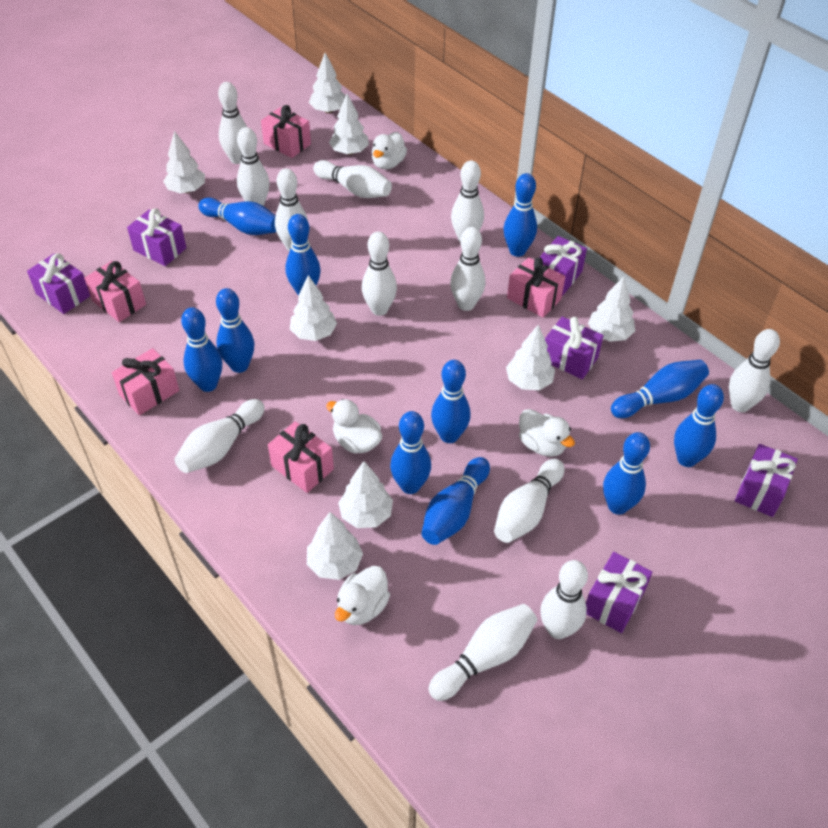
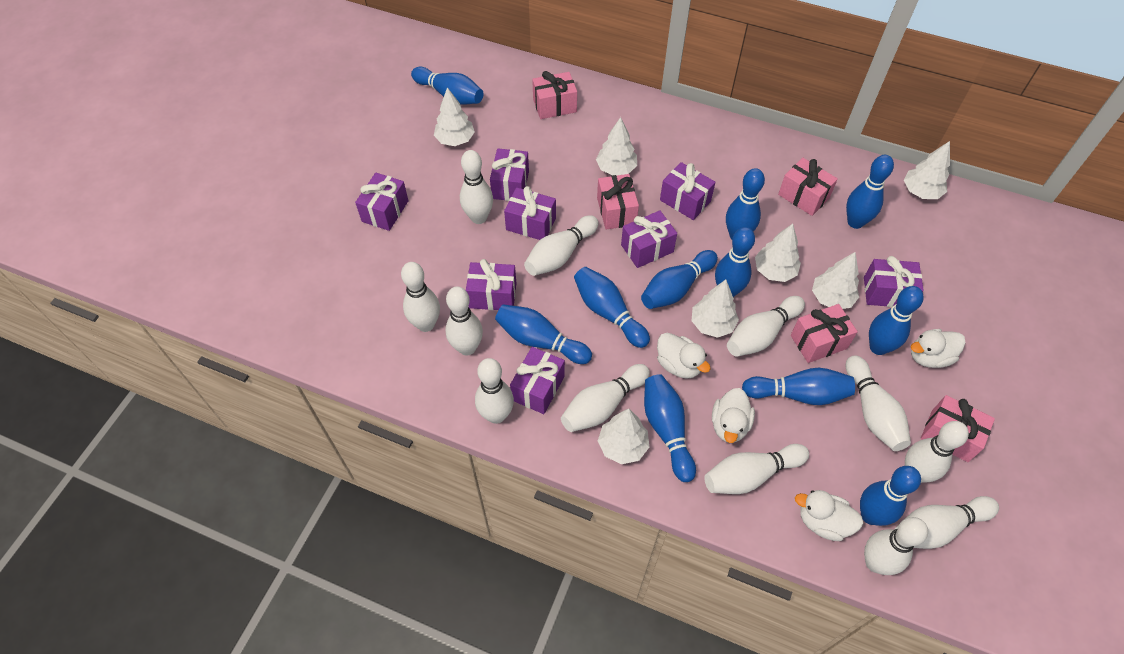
purple gift: [27,253,90,314] [127,208,186,266] [540,236,587,296] [545,316,603,379] [586,552,652,633] [735,444,798,517] = 6 -> [355,173,408,231] [466,259,516,310] [490,148,529,201] [504,186,556,240] [510,347,565,414] [621,210,677,268] [660,162,715,220] [864,256,924,307] = 8
white tree: [163,131,205,193] [290,275,337,341] [307,512,363,580] [309,53,345,113] [329,94,369,155] [338,461,393,528] [506,325,555,390] [588,276,635,342] = 8 -> [434,87,475,146] [596,117,637,176] [598,409,649,464] [691,280,739,338] [755,224,801,282] [812,252,859,309] [904,141,950,199] = 7

